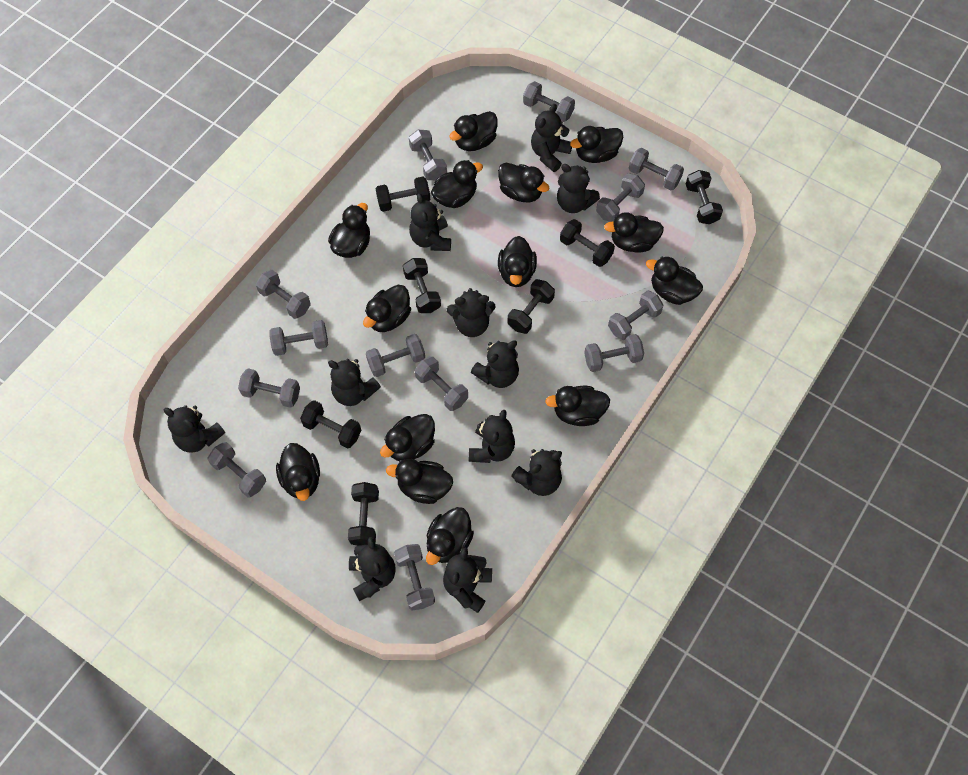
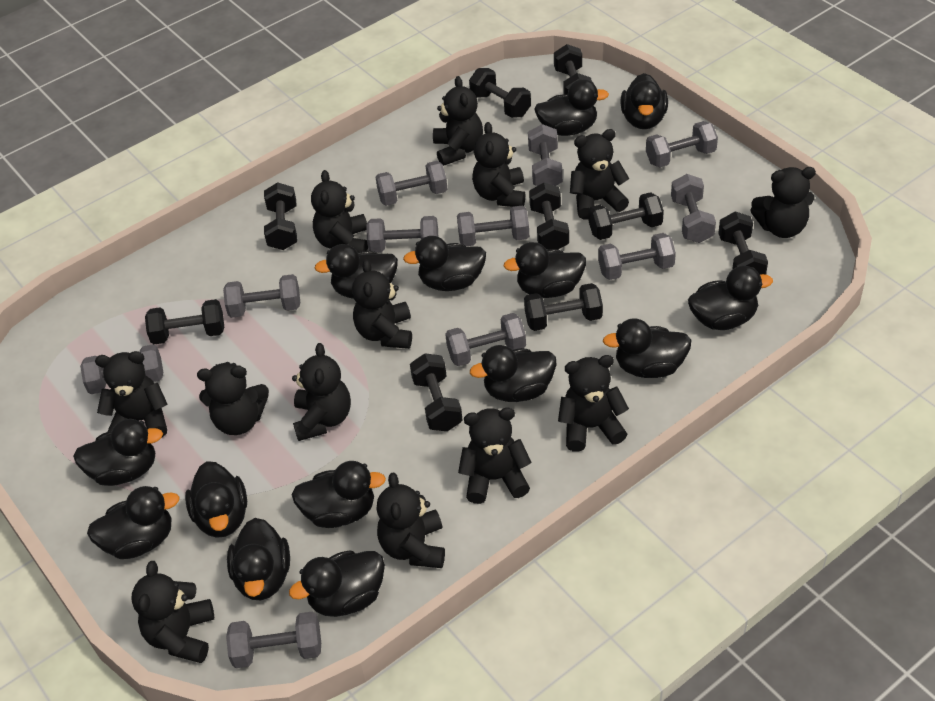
black dumbbell: [300,400,361,449] [348,482,379,546] [376,177,430,212] [403,258,441,313] [507,279,555,334] [560,219,615,267] [686,170,723,224] = 7 -> [145,299,224,345] [264,182,297,250] [410,353,463,431] [469,68,531,118] [524,283,603,331] [529,183,569,250] [554,44,592,94] [588,192,664,240] [718,212,768,275] = 9
black teddy bear: [164,405,225,453] [328,359,381,406] [349,537,396,601] [409,193,451,251] [443,548,492,613] [447,288,496,337] [469,410,515,463] [471,340,519,388] [511,449,562,496] [531,104,572,172] [557,164,600,213] = 11 -> [95,351,168,437] [131,561,214,663] [197,362,269,435] [292,343,351,441] [311,170,368,252] [352,259,412,349] [376,473,445,568] [433,76,483,166] [458,408,532,504] [472,122,525,207] [558,355,629,452] [570,129,629,220] [750,167,816,238] = 13
grey dumbbell: [208,442,266,498] [238,368,300,408] [256,270,311,319] [269,320,328,356] [366,334,425,377] [394,544,435,610] [409,130,447,180] [415,356,468,411] [523,81,575,122] [584,334,644,372] [596,173,645,222] [608,290,663,340] [629,148,684,190] = 13 -> [80,344,163,394] [223,274,300,318] [226,612,321,668] [366,216,438,253] [375,161,447,206] [445,313,526,366] [457,206,529,246] [528,124,563,186] [598,233,676,280] [646,121,718,168] [671,174,716,243] = 11

